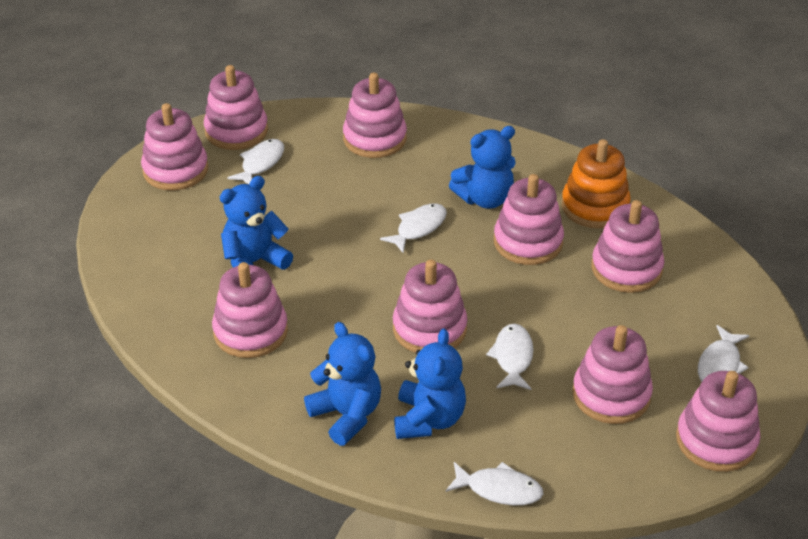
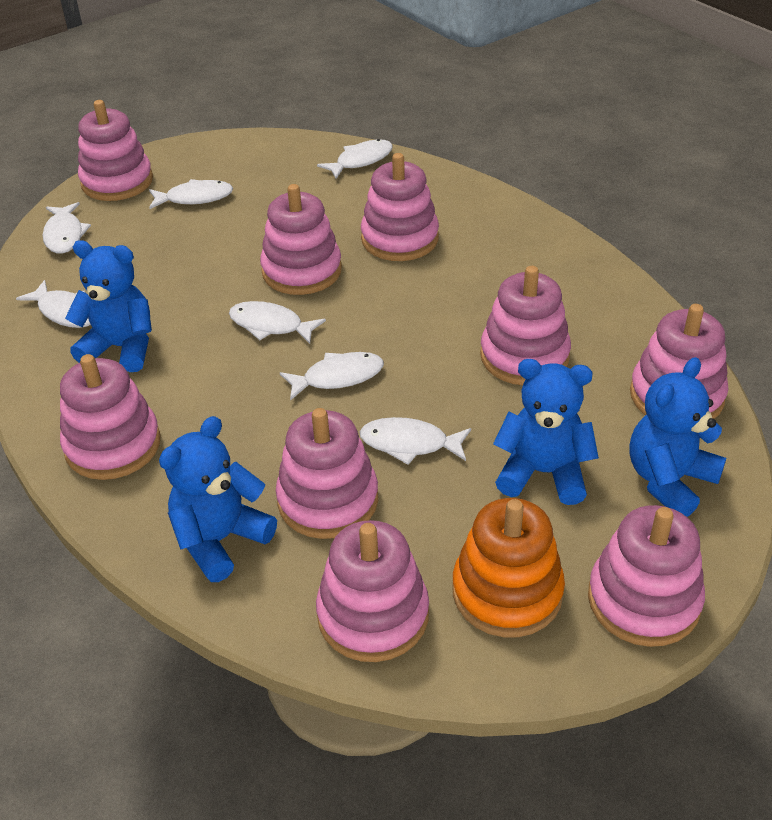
white fish: [227,139,284,185] [380,203,447,253] [446,462,544,505] [486,323,534,390] [698,325,749,381] = 5 -> [16,280,91,328] [42,202,91,254] [149,179,233,209] [229,301,326,344] [280,352,384,401] [317,139,393,179] [360,417,471,465] = 7

